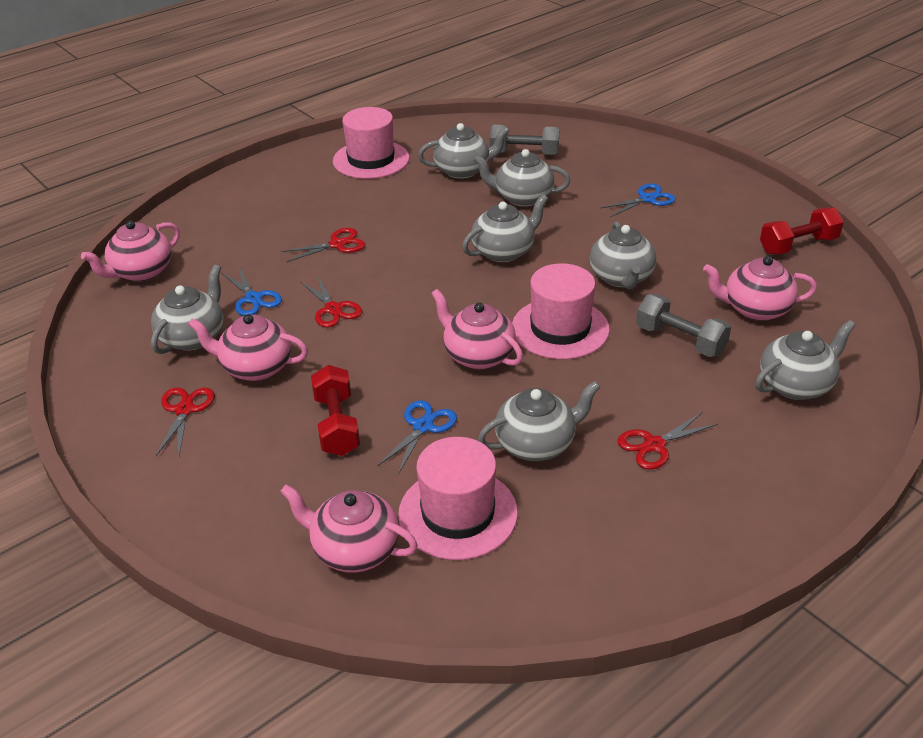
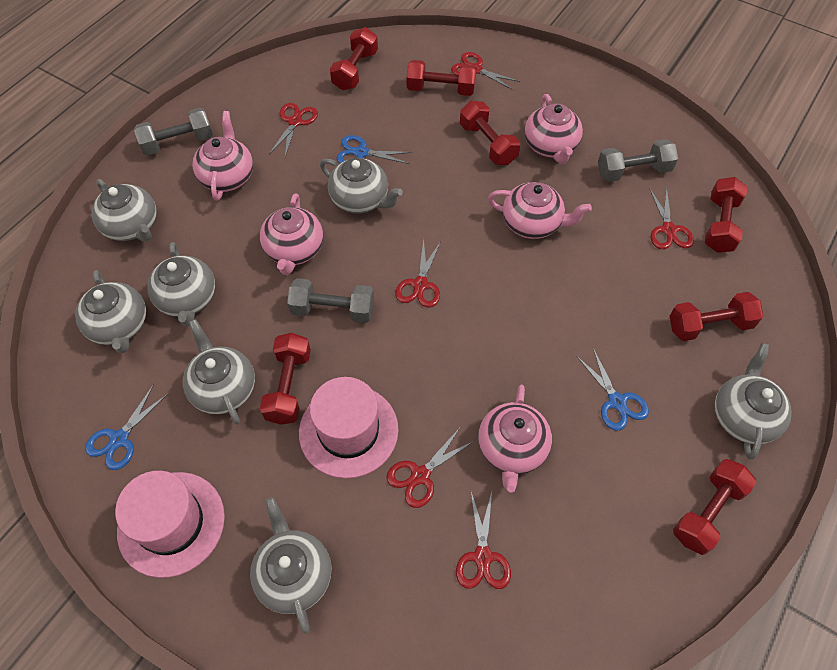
grey dumbbell: [490,125,560,155] [636,294,731,357] = 2 -> [134,108,213,156] [287,278,374,323] [598,139,678,182] = 3
pink hat: [333,107,410,179] [398,437,518,560] [512,263,610,359] = 3 -> [115,471,225,578] [299,377,398,479] = 2
red dumbbell: [311,365,360,456] [760,207,844,255] = 2 -> [260,333,311,425] [330,27,378,90] [406,60,476,96] [460,101,520,165] [670,292,763,341] [673,459,757,555] [705,177,747,253] = 7
red scissors: [156,388,215,456] [281,228,365,262] [300,276,362,328] [617,412,718,470] = 4 -> [269,103,318,157] [386,428,474,508] [395,239,441,308] [451,52,521,90] [456,492,511,589] [649,186,694,249] = 6

